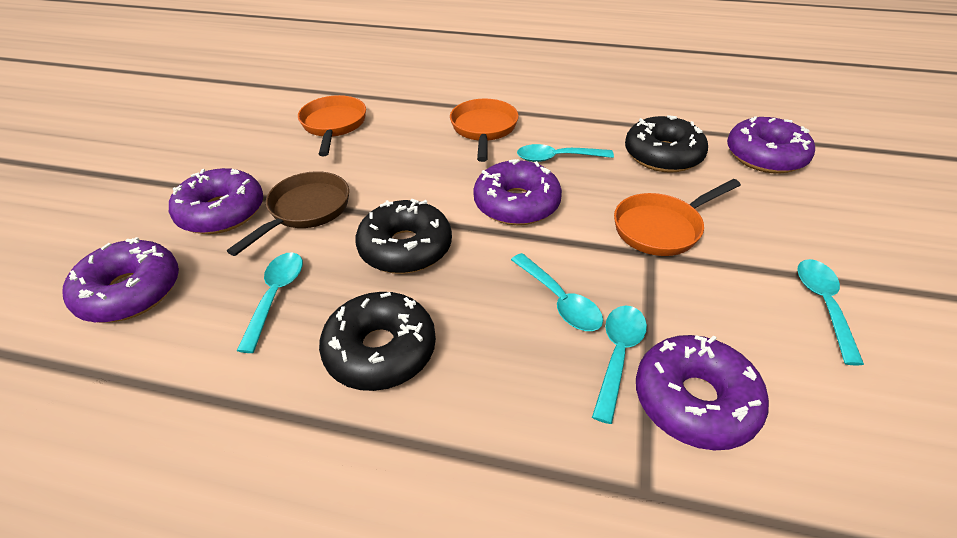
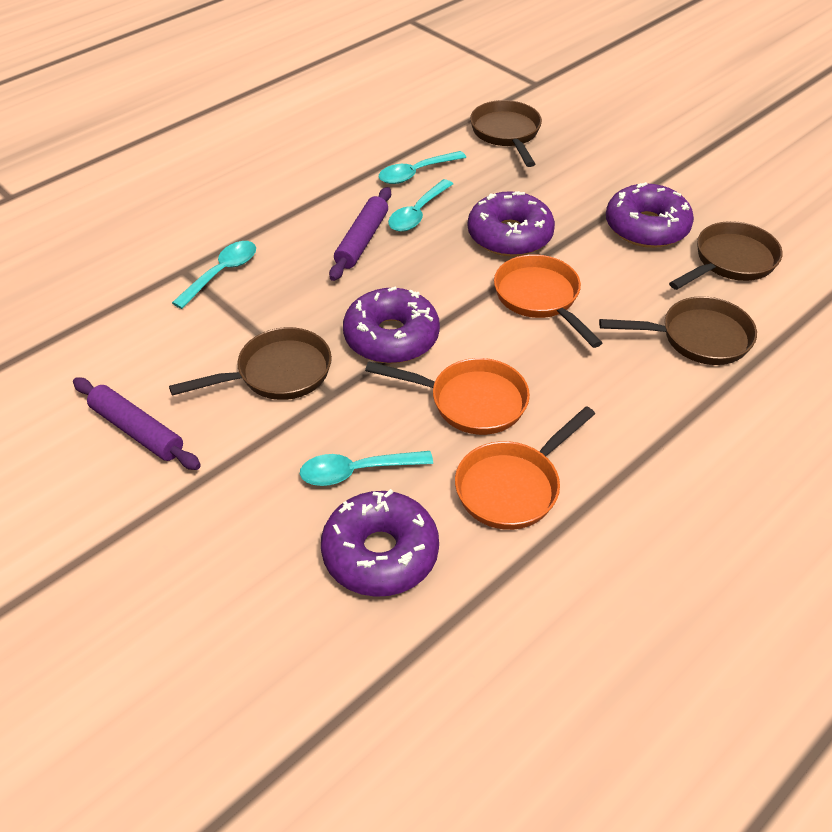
black donut: [319,292,436,391] [355,199,452,274] [625,115,708,173] = 3 -> none = 0
brown pan: [227,171,349,256] = 1 -> [169,327,332,400] [470,100,542,167] [599,296,757,365] [669,221,783,290] = 4
purple donut: [62,237,179,323] [169,168,263,234] [473,159,562,225] [636,335,769,451] [727,116,815,173] = 5 -> [321,489,439,597] [343,286,440,364] [468,191,555,256] [606,182,694,248] = 4
purple rolling pin: none = 0 -> [73,378,201,470] [329,187,391,281] = 2
turquoise spoon: [237,252,303,353] [511,253,603,331] [517,144,614,162] [592,305,647,424] [797,259,864,366] = 5 -> [172,241,256,309] [300,451,433,486] [379,151,466,184] [388,179,453,232] = 4

